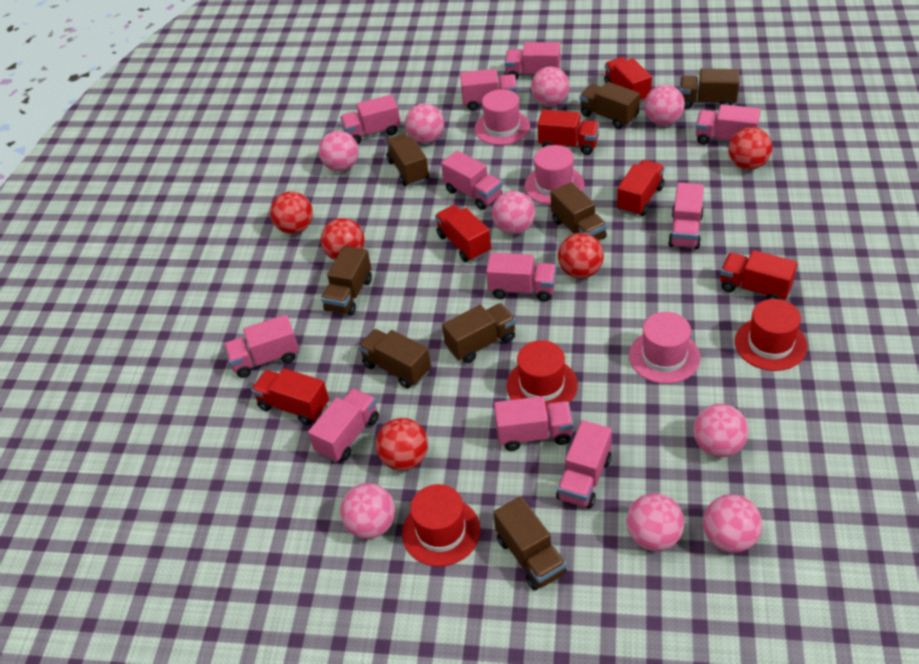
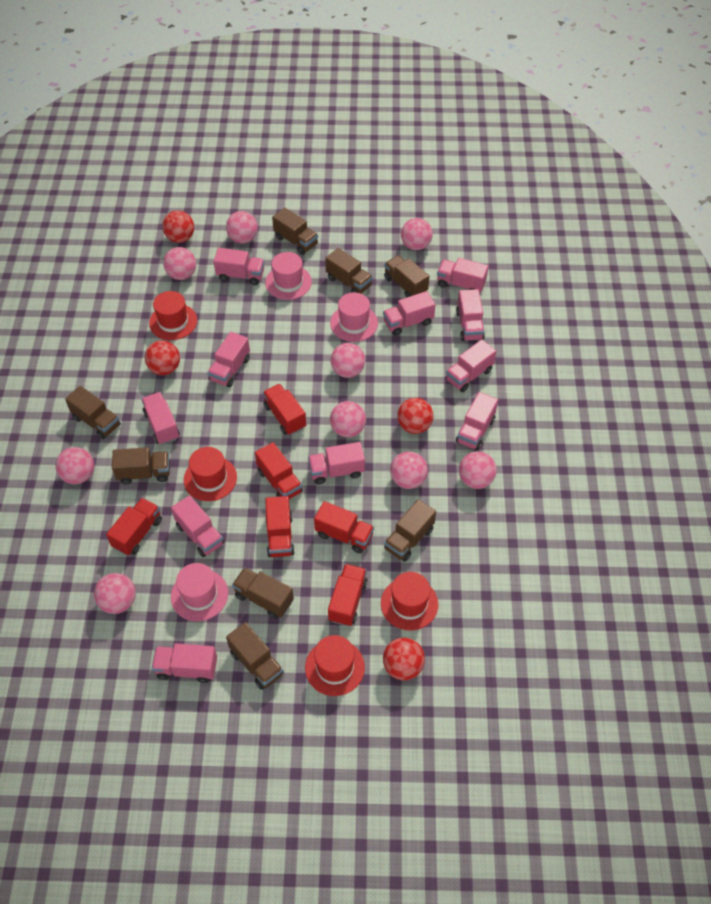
red ball: [270,191,313,234] [321,218,364,260] [376,418,428,471] [558,233,604,279] [729,127,772,170] = 5 -> [145,340,180,375] [162,211,194,243] [383,637,425,681] [397,398,434,434] = 4
red hat: [402,484,480,567] [506,340,578,411] [735,299,808,371] = 3 -> [149,291,197,340] [184,447,237,501] [305,635,365,696] [381,572,438,631] = 4

